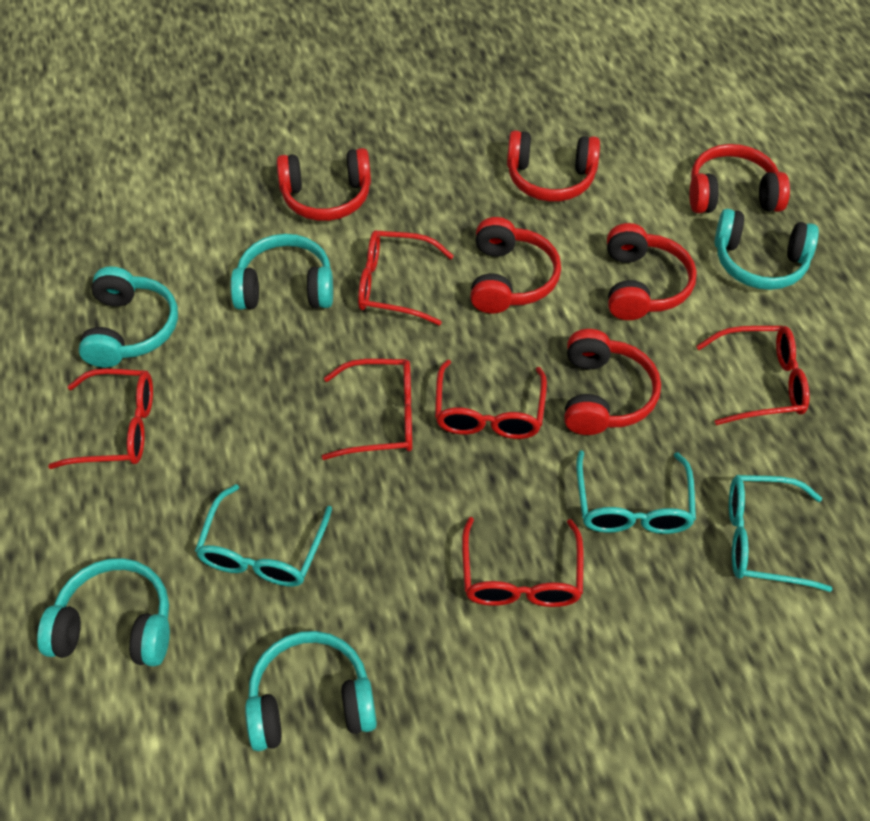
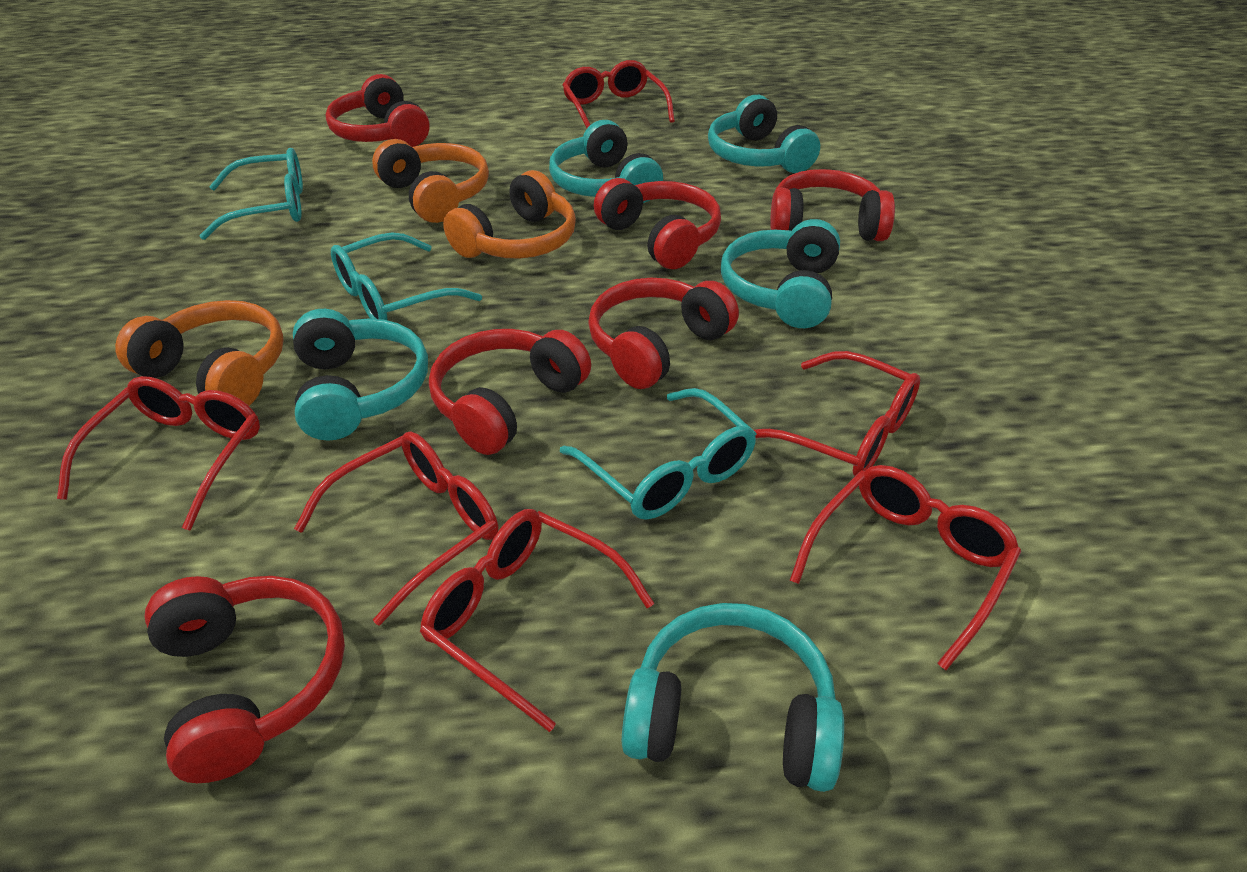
orange headphones: none = 0 -> [115,300,284,406] [372,139,489,223] [443,170,576,259] = 3

